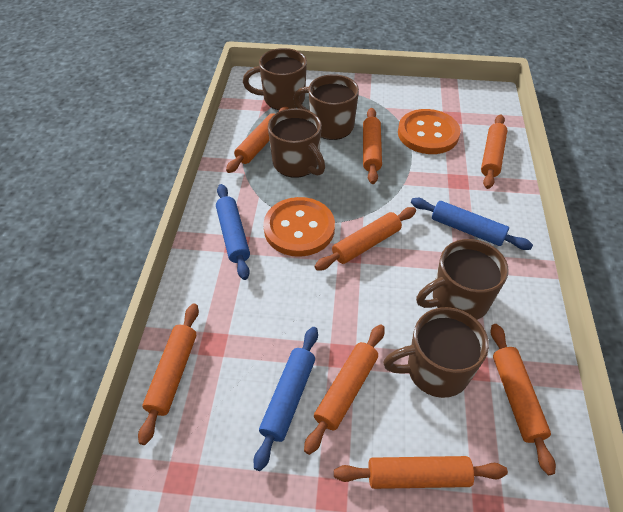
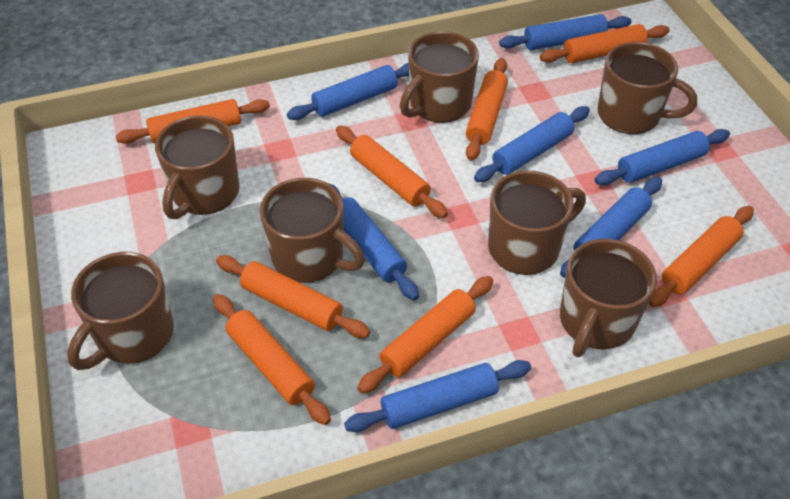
blue rolling pin: [216,184,250,280] [254,327,318,471] [411,198,533,250] = 3 -> [287,63,409,120] [328,183,419,301] [344,360,531,432] [474,106,590,182] [499,14,631,50] [560,177,662,278] [595,129,730,185] = 7
brown mug: [243,48,307,110] [268,108,325,178] [293,74,359,140] [383,307,489,398] [416,239,509,320] = 5 -> [67,252,174,370] [155,115,240,219] [260,178,365,283] [399,31,479,123] [488,170,586,275] [560,239,657,357] [597,42,697,134] = 7
orange button: [263,197,335,257] [398,109,460,154] = 2 -> none = 0

